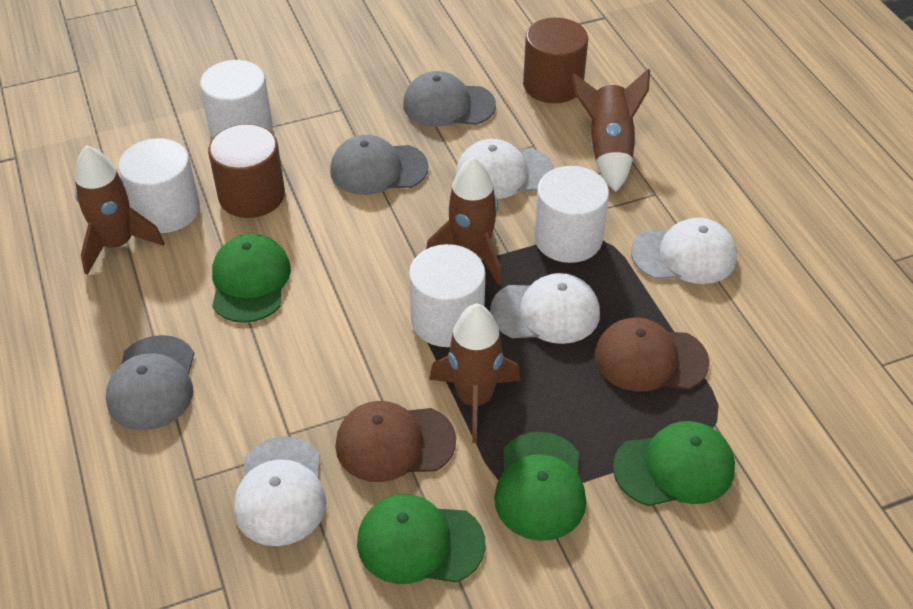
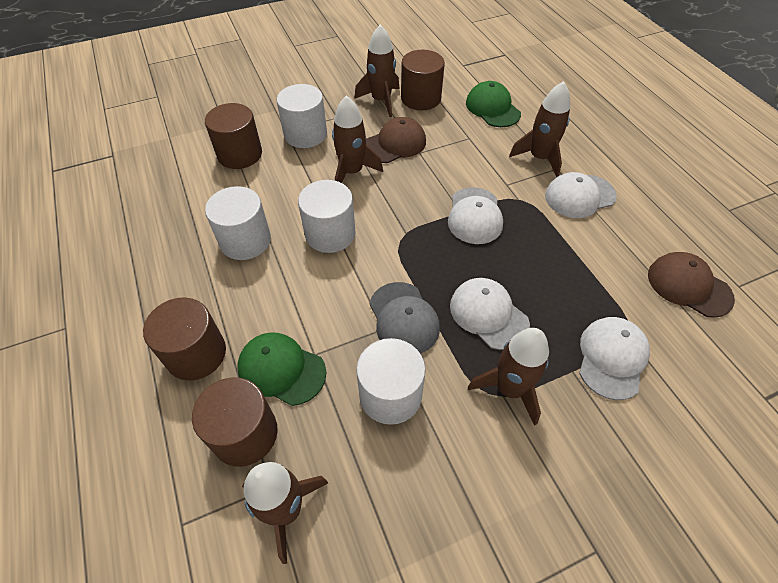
brown cylinder: [208,124,285,218] [523,18,588,103] = 2 -> [143,297,226,381] [192,377,278,467] [205,103,262,169] [401,50,445,110] = 4
brown rocket: [75,145,164,275] [426,157,501,285] [429,303,521,443] [572,68,650,192] = 4 -> [242,462,328,564] [332,95,383,183] [354,24,399,117] [468,328,549,426] [509,81,570,178] = 5
green cap: [212,234,291,323] [357,494,485,584] [494,432,586,541] [613,421,735,506] = 4 -> [237,332,326,406] [466,81,521,127] = 2
grey cap: [106,335,194,430] [330,135,429,195] [403,71,496,127] = 3 -> [369,282,440,354] = 1

